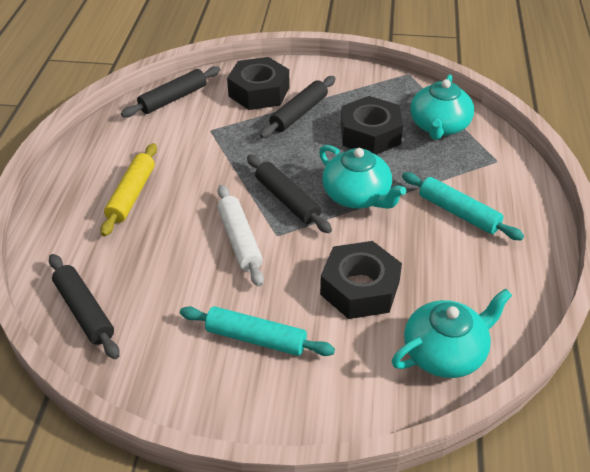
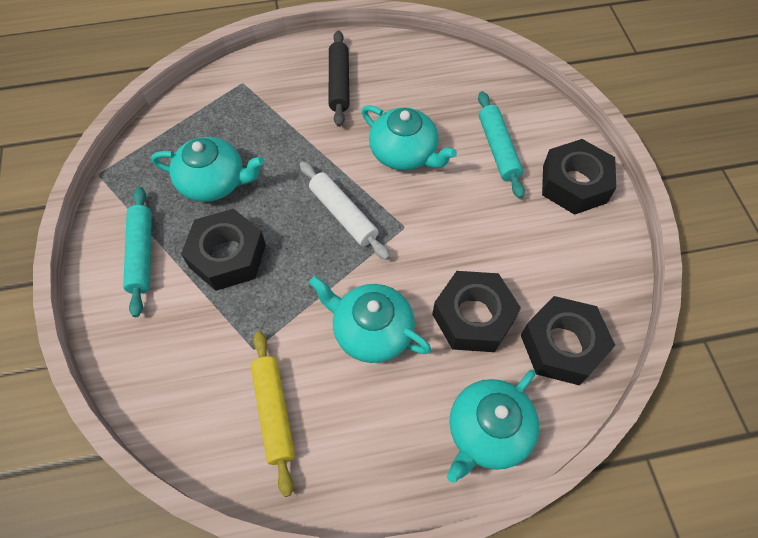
black nut: [227,57,290,110] [320,241,402,319] [341,96,403,155] = 3 -> [181,209,266,291] [432,271,521,352] [521,296,616,385] [542,139,616,215] = 4
black rolling pin: [49,254,120,359] [121,66,221,117] [247,155,332,233] [260,76,335,138] = 4 -> [329,30,350,127] = 1
turquoise teapot: [319,145,406,209] [392,289,512,378] [410,74,474,140] = 3 -> [151,137,264,202] [309,276,431,363] [362,105,457,170] [447,370,539,483] = 4

